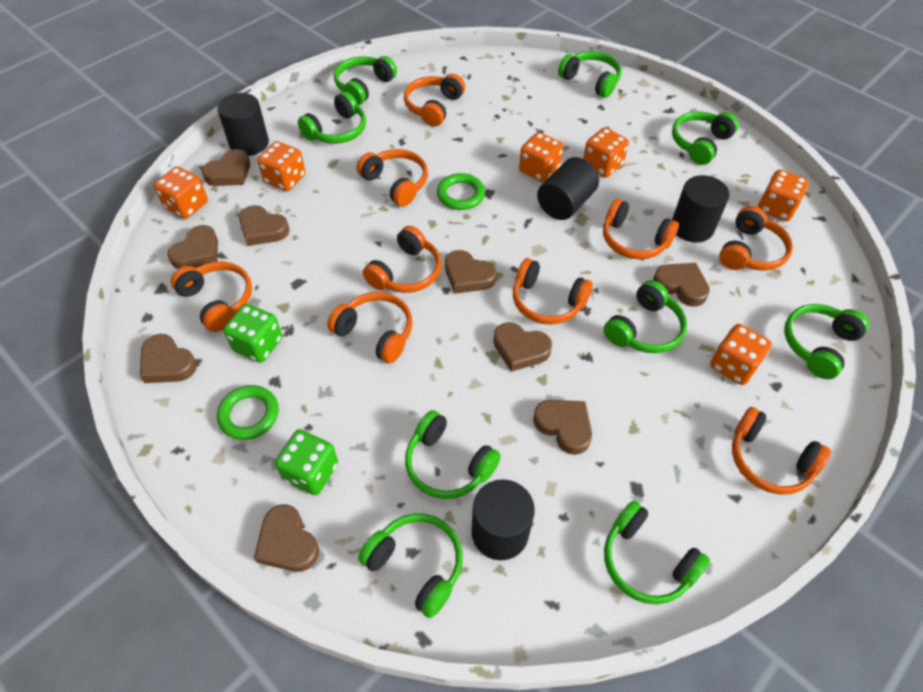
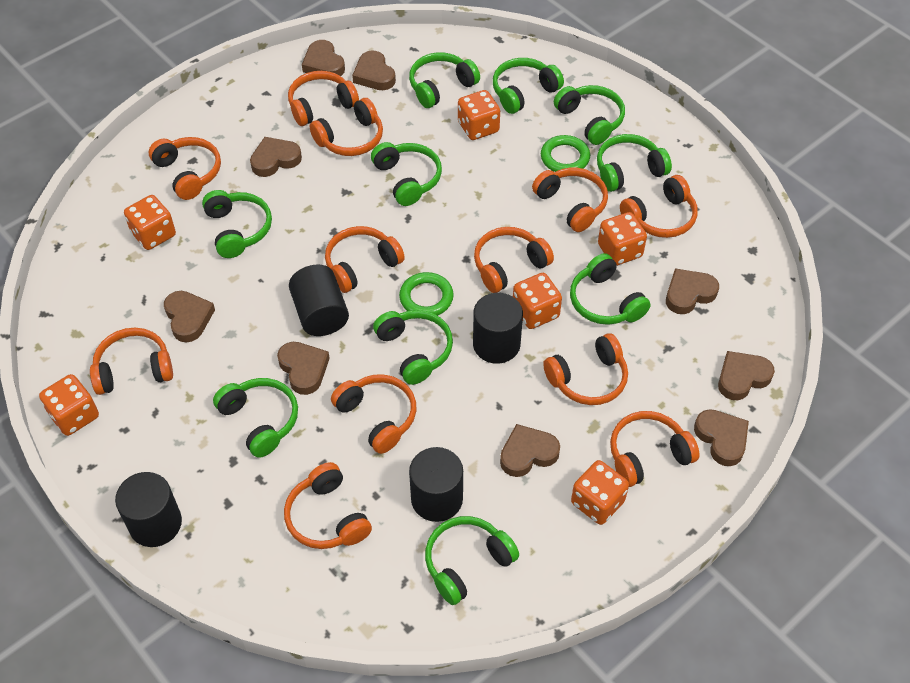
green dice: [224,304,282,363] [275,430,338,495] = 2 -> none = 0
green headphones: [298,92,366,144] [334,56,397,105] [358,513,463,618] [405,410,501,499] [558,51,622,98] [604,280,687,353] [604,500,710,604] [672,111,738,165] [784,304,869,379] = 9 -> [202,190,272,258] [213,378,298,458] [371,142,442,206] [373,310,453,385] [409,52,480,108] [425,516,519,605] [493,58,564,114] [554,85,625,145] [570,253,651,325] [597,134,672,192] = 10
orange headphones: [171,261,252,332] [327,292,412,363] [357,149,428,207] [363,226,442,293] [404,74,465,127] [513,258,593,325] [603,199,679,260] [719,206,793,271] [732,407,831,495] = 9 -> [90,328,173,395] [149,137,221,200] [284,462,372,549] [288,71,359,126] [310,98,383,156] [325,226,405,293] [331,374,416,454] [474,227,554,293] [532,168,608,232] [543,333,628,405] [610,411,700,487] [620,175,698,238] = 12

